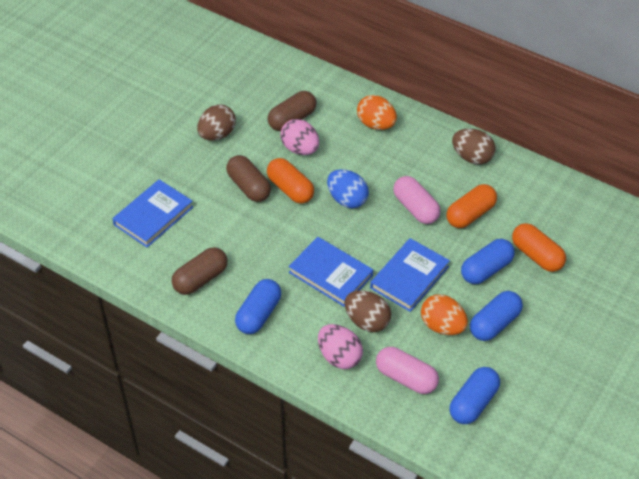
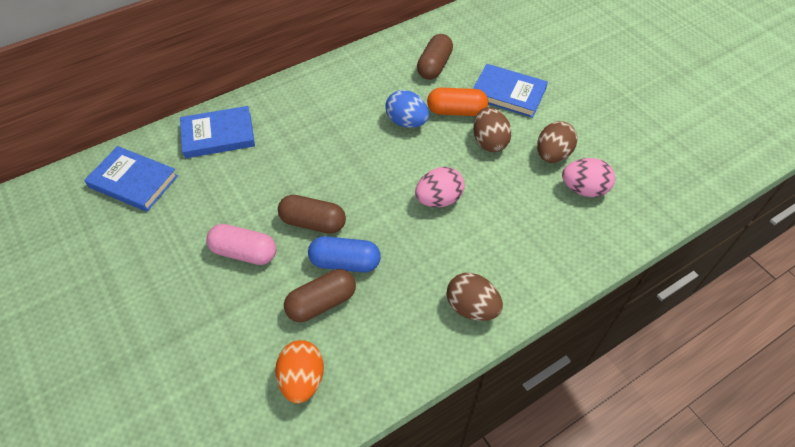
blue capsule: [235,279,281,334] [449,367,500,424] [461,239,515,284] [470,291,523,341] = 4 -> [308,236,381,272] = 1
orange capsule: [267,158,314,204] [446,184,497,228] [512,223,566,272] = 3 -> [427,88,488,116] = 1
orange egg: [357,95,397,130] [421,294,468,335] = 2 -> [275,340,324,403] = 1
pink capsule: [376,347,439,394] [393,176,440,224] = 2 -> [206,224,276,265] = 1

